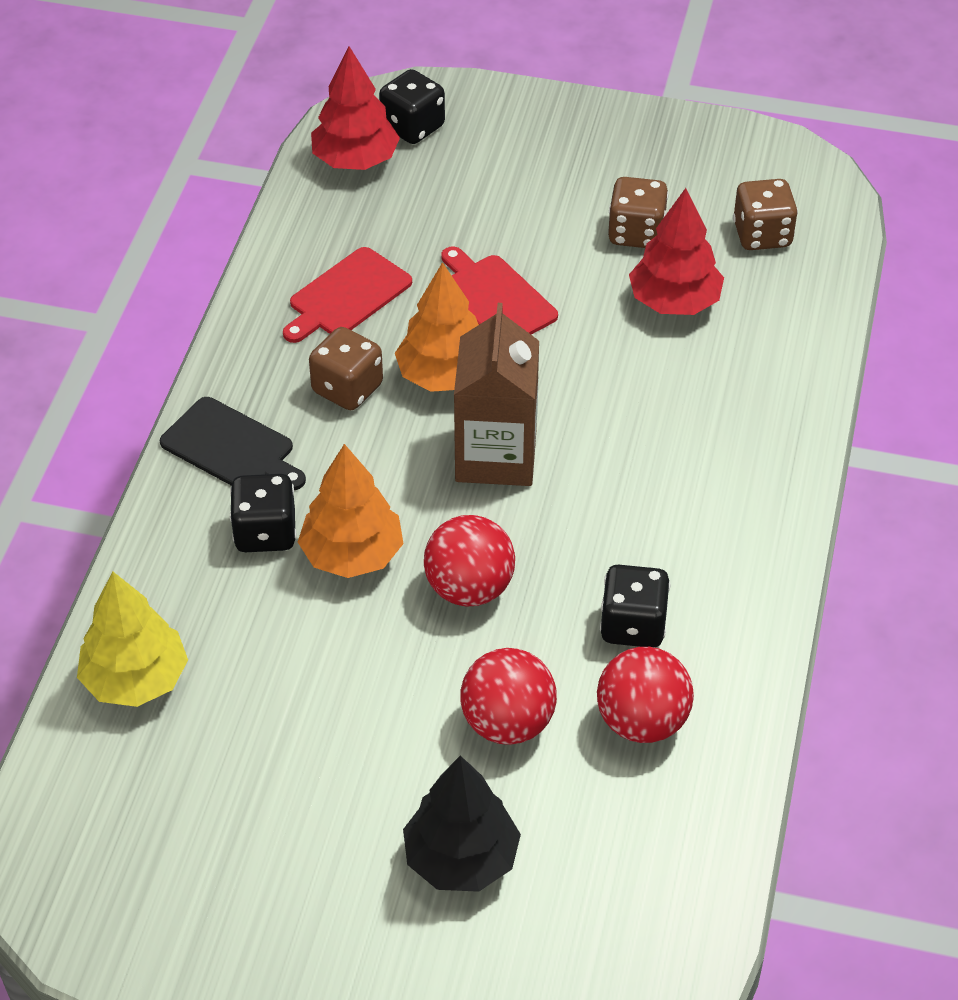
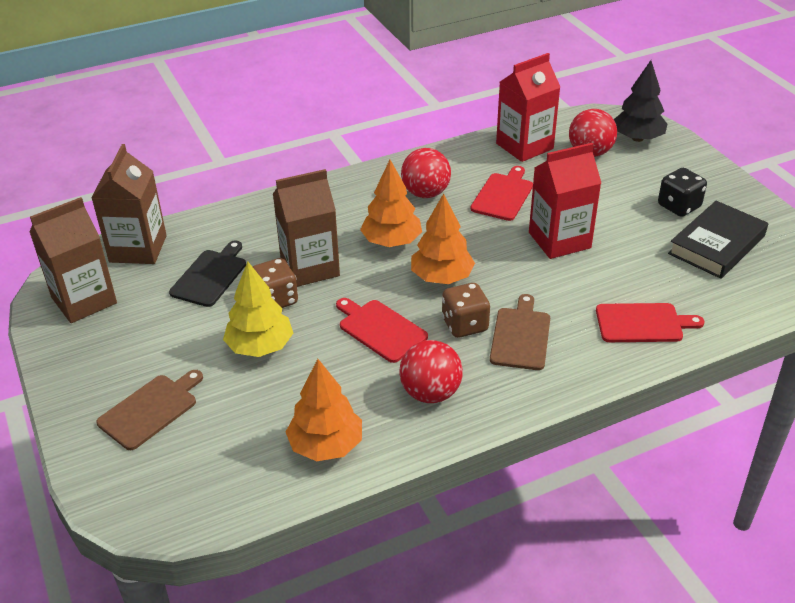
black book: none = 0 -> [668,201,768,279] = 1
black dice: [230,474,296,552] [379,69,445,144] [600,565,670,647] = 3 -> [658,168,707,217] = 1
brown carton: [454,303,539,486] = 1 -> [30,197,117,323] [91,144,167,264] [273,169,340,287] = 3
brown cutting board: none = 0 -> [97,370,203,450] [490,294,550,370] = 2
brown dice: [309,327,383,410] [608,177,669,248] [733,179,798,250] = 3 -> [253,258,298,308] [442,283,490,338] = 2
orange tree: [298,444,404,578] [395,262,479,392] = 2 -> [286,359,362,461] [360,160,422,247] [411,193,475,284] = 3
red carton: none = 0 -> [496,53,560,162] [529,143,601,259] = 2
red cutting board: [283,247,412,343] [441,247,558,335] = 2 -> [336,298,428,363] [470,166,533,221] [596,303,704,342] = 3
red tree: [311,46,400,170] [629,188,724,315] = 2 -> none = 0

